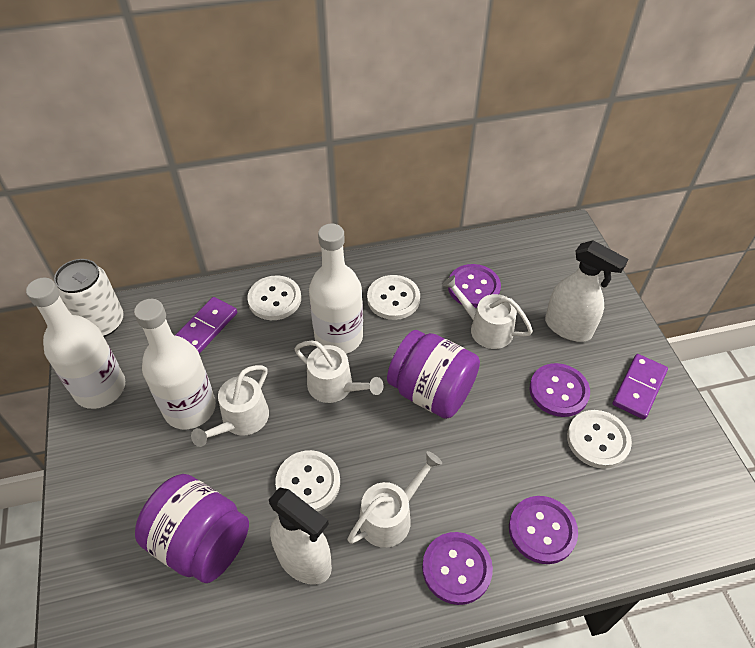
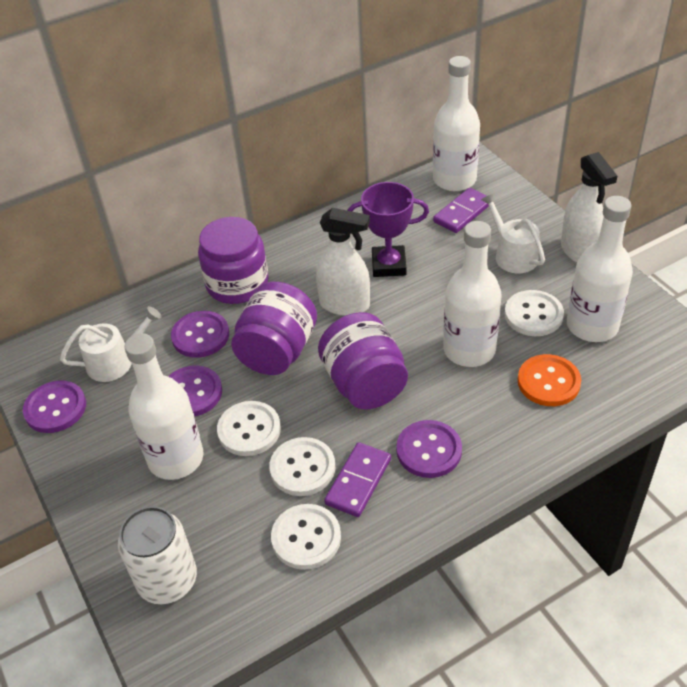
orange button: none = 0 -> [518,354,581,406] = 1
purple jar: [135,474,249,583] [387,330,480,419] = 2 -> [198,217,269,304] [231,282,317,375] [318,312,408,409] = 3
purple trophy: none = 0 -> [347,182,429,277] = 1
white bottle: [26,278,125,409] [134,299,216,429] [309,224,363,354] = 3 -> [124,333,203,480] [433,56,480,191] [443,221,502,367] [567,196,633,342] = 4
white watering can: [191,365,269,447] [294,341,383,403] [347,451,442,548] [442,275,533,349] = 4 -> [60,306,162,382] [481,193,545,273] = 2

